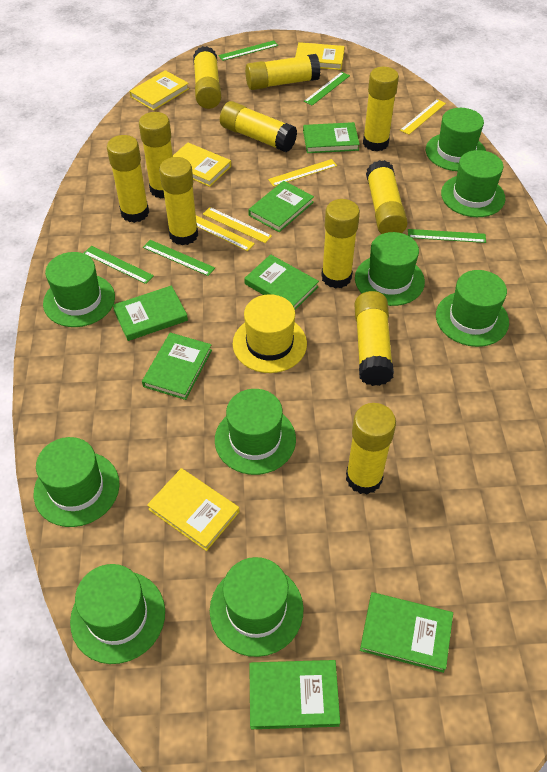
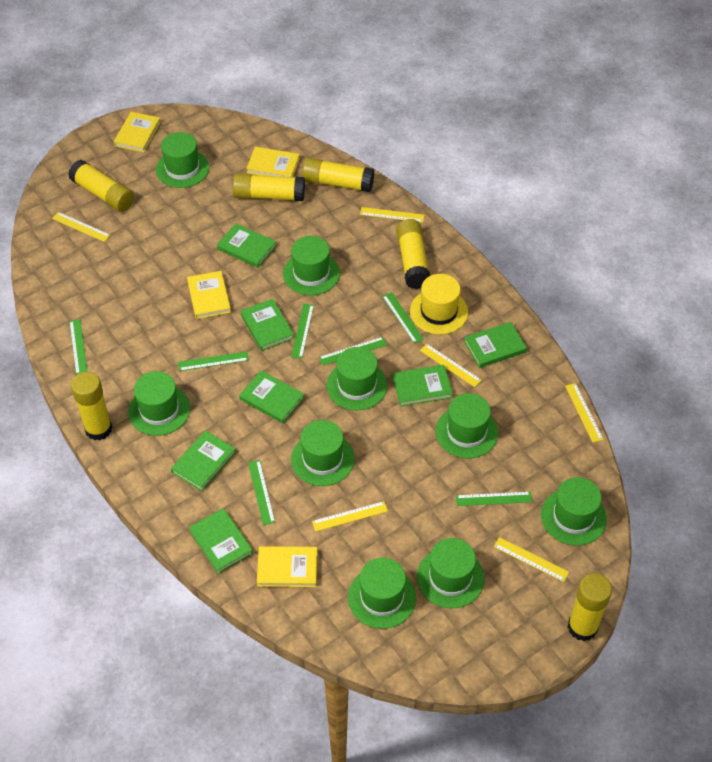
green ruler: [83,246,154,284] [143,240,215,276] [219,40,278,61] [304,72,350,106] [408,229,486,243] = 5 -> [69,319,88,375] [178,351,249,371] [248,460,275,525] [291,304,314,358] [319,337,387,366] [382,292,424,344] [456,492,532,506] = 7
yellow glue stick: [107,135,149,223] [139,112,173,199] [159,157,198,245] [193,46,221,109] [220,101,297,153] [245,54,320,90] [321,199,360,289] [346,403,396,495] [354,291,394,386] [363,67,399,152] [366,160,408,234] = 11 -> [68,160,134,212] [71,372,112,440] [233,173,305,201] [302,157,374,192] [396,219,430,289] [568,573,612,641] = 6
yellow ruler: [196,215,255,251] [203,207,272,243] [268,159,337,187] [400,99,446,135] = 4 -> [52,212,110,242] [312,501,388,532] [360,207,425,223] [420,344,482,387] [494,537,569,582] [565,383,604,443] = 6

